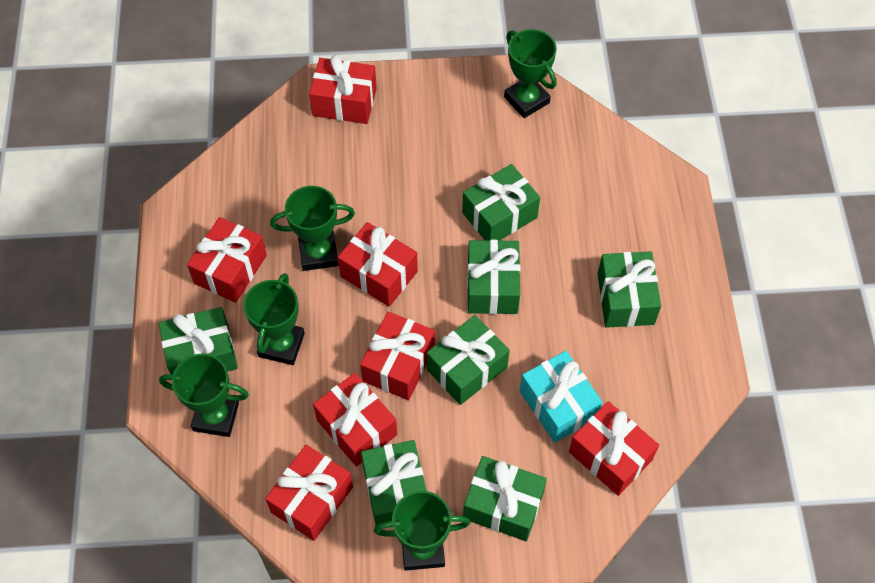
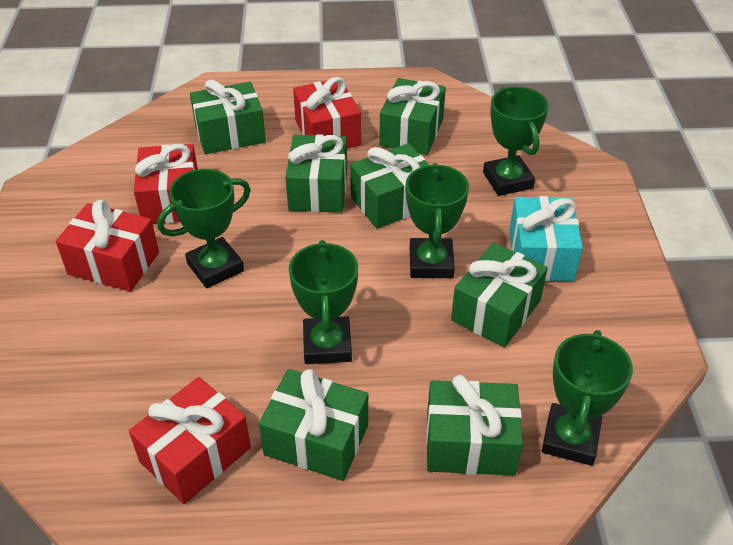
red gift: [187,217,267,303] [265,445,353,541] [309,55,377,124] [313,373,397,467] [338,222,418,307] [360,312,435,400] [569,401,659,496] = 7 -> [56,200,159,292] [129,377,251,504] [134,144,198,224] [293,77,361,148] = 4

